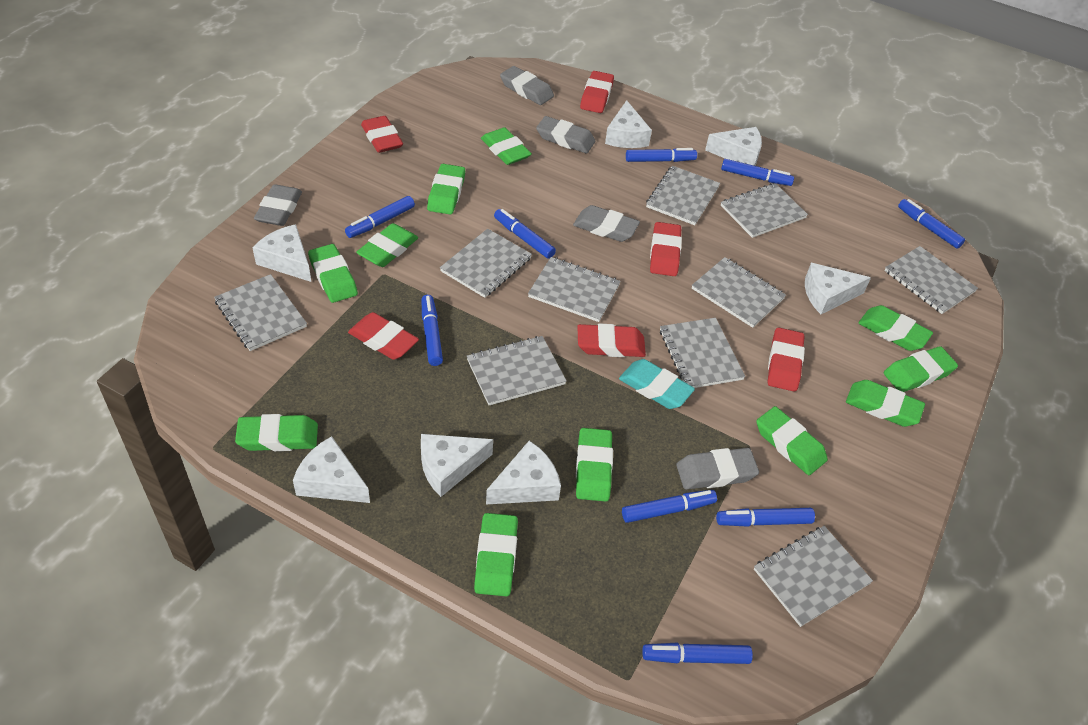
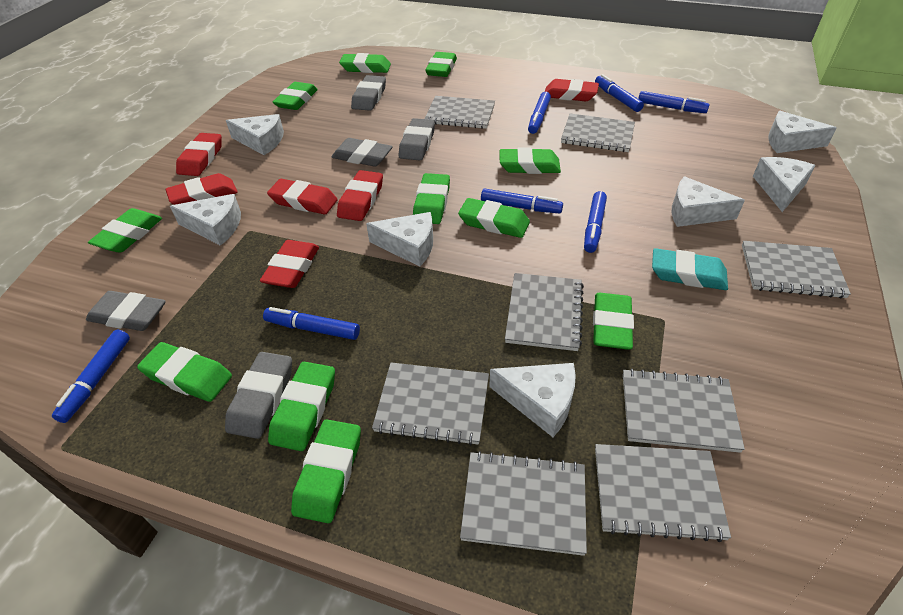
blue marker: [345,196,415,238] [422,295,443,366] [494,209,556,259] [622,490,717,523] [626,148,697,162] [642,642,753,664] [716,508,815,527] [721,159,794,186] [898,199,965,249] = 9 -> [52,330,130,423] [263,307,360,340] [481,189,563,213] [528,92,551,134] [584,191,607,253] [595,74,644,112] [638,91,709,113] = 7
grey notebook: [214,274,307,351] [440,229,532,298] [467,336,567,405] [528,257,621,322] [646,166,720,225] [660,318,745,388] [692,257,786,328] [721,183,808,238] [754,526,873,627] [884,246,978,314] = 10 -> [372,363,489,445] [424,96,495,129] [460,451,587,556] [505,273,584,351] [561,114,635,152] [595,444,731,542] [623,368,745,453] [742,241,851,298] = 8

